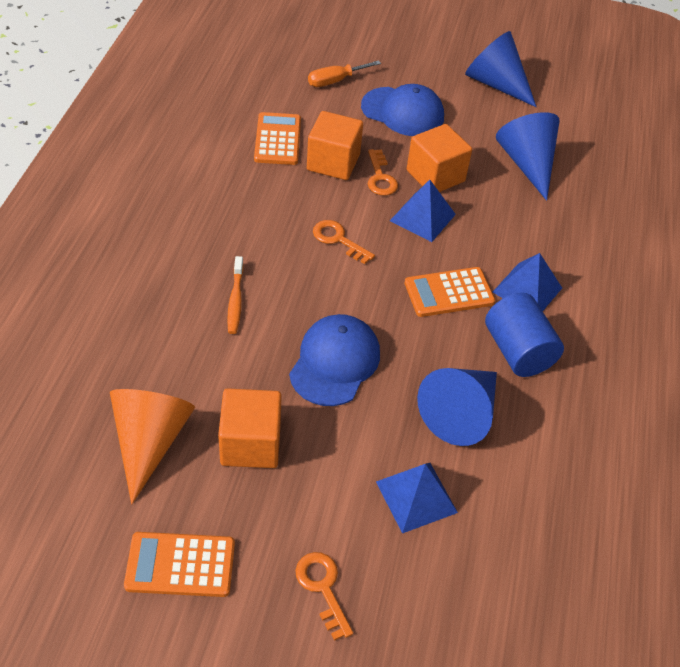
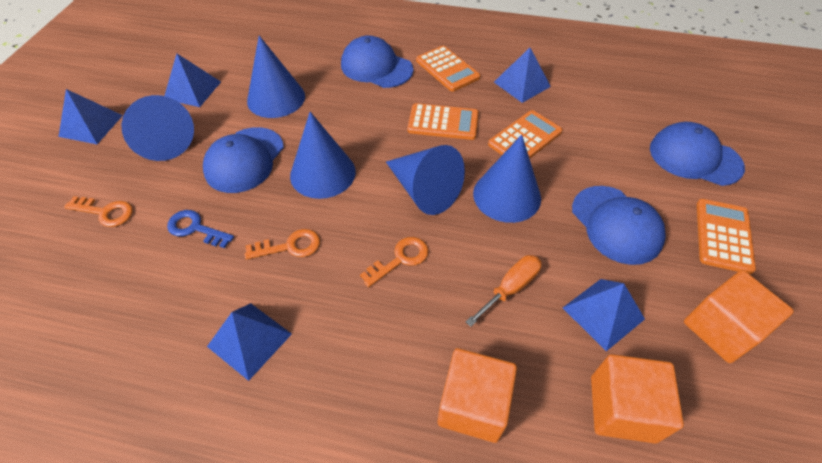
blue cap: [289,314,380,406] [361,84,444,136] = 2 -> [203,127,284,193] [341,35,413,88] [572,186,666,265] [650,122,745,186] = 4
blue cone: [417,368,497,446] [465,31,536,107] [496,112,560,201] = 3 -> [121,95,194,161] [247,36,305,118] [290,112,356,199] [386,145,465,215] [473,135,541,223] = 5
blue cylinder: [485,293,564,377] = 1 -> none = 0
blue key: none = 0 -> [167,210,234,248] = 1
blue pyramid: [376,463,458,534] [390,180,456,242] [493,253,562,311] = 3 -> [59,89,123,144] [164,54,221,107] [207,303,292,381] [494,48,551,103] [563,279,645,351] = 5
orange calculator: [124,532,235,597] [254,112,301,165] [405,267,495,317] = 3 -> [407,103,479,140] [416,46,480,92] [488,110,563,159] [697,199,756,274] = 4
orange cone: [110,389,195,504] = 1 -> none = 0
orange toothbrush: [227,256,244,334] = 1 -> none = 0

